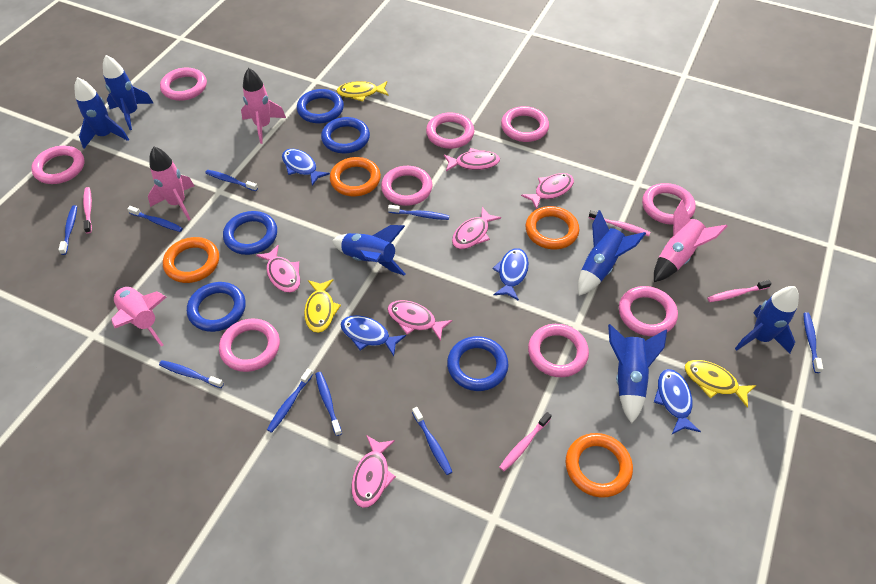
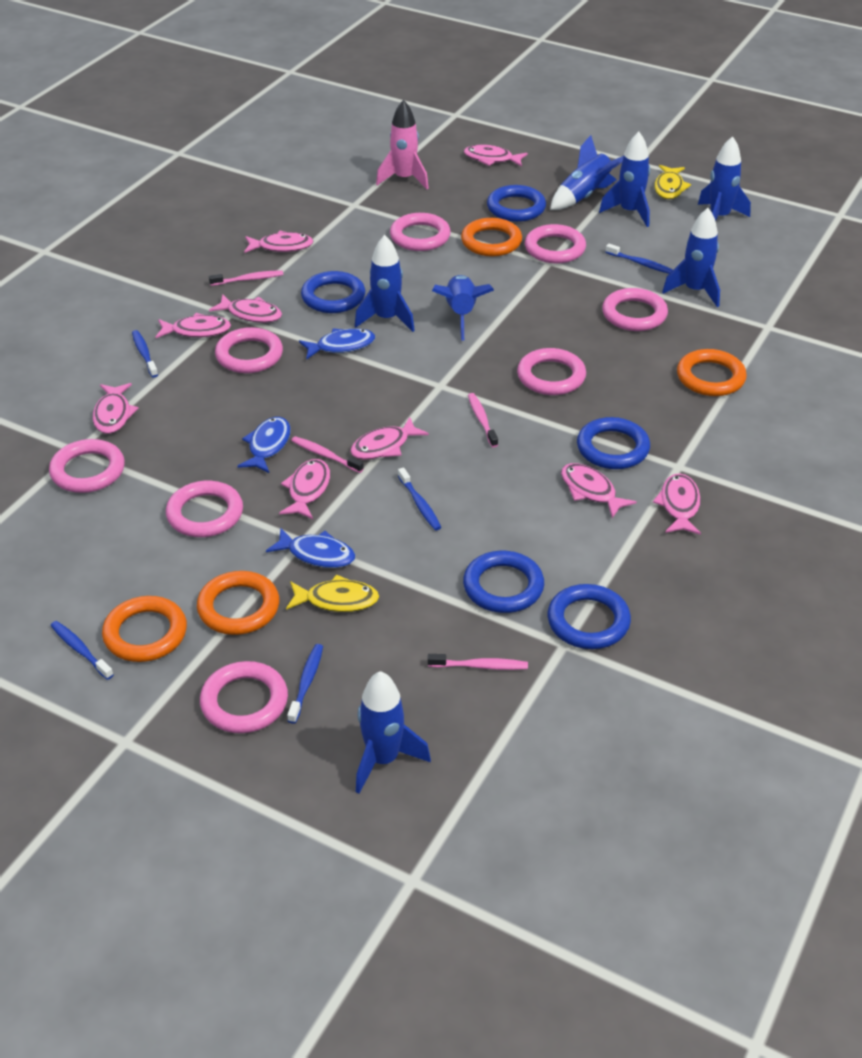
blue fish: [282,149,330,186] [341,315,406,356] [492,248,529,301] [654,369,701,434] = 4 -> [238,417,291,473] [266,528,355,568] [299,328,375,360] = 3
blue rocket: [74,77,129,148] [103,55,154,130] [332,225,406,276] [578,210,646,296] [608,324,667,424] [735,286,799,353] = 6 -> [355,235,415,332] [356,671,431,794] [432,275,494,340] [550,135,623,210] [599,132,650,227] [662,208,720,307] [698,136,751,221] = 7
blue toothbrush: [58,205,77,255] [127,206,183,232] [159,360,224,388] [205,170,258,191] [267,368,313,433] [315,372,342,436] [388,205,449,220] [412,407,452,475] [803,312,823,373] = 9 -> [51,621,114,680] [132,330,158,377] [287,644,323,724] [398,467,441,531] [606,243,673,274] = 5
pink fish: [256,245,300,293] [352,435,396,508] [387,300,452,341] [444,148,500,171] [452,207,501,249] [521,173,574,209] = 6 -> [93,383,138,434] [156,313,231,338] [209,294,282,323] [244,231,313,253] [279,459,330,519] [350,417,429,460] [464,145,528,167] [561,463,637,518] [653,473,701,535] = 9
pink ring: [31,146,84,184] [160,68,207,101] [219,318,280,372] [381,166,432,206] [426,112,474,149] [501,106,549,142] [528,324,589,377] [619,286,678,336] [642,183,696,225] = 9 -> [49,439,125,493] [166,481,243,537] [200,661,288,733] [215,327,283,373] [390,213,451,251] [517,348,586,395] [525,224,586,264] [602,288,668,331] = 8
pink rocket: [111,286,166,347] [148,147,194,221] [241,68,286,144] [654,200,727,282] = 4 -> [376,100,429,189] = 1
yellow fish: [304,279,341,333] [337,81,389,101] [685,360,756,408] = 3 -> [286,574,379,612] [654,165,691,199] = 2

